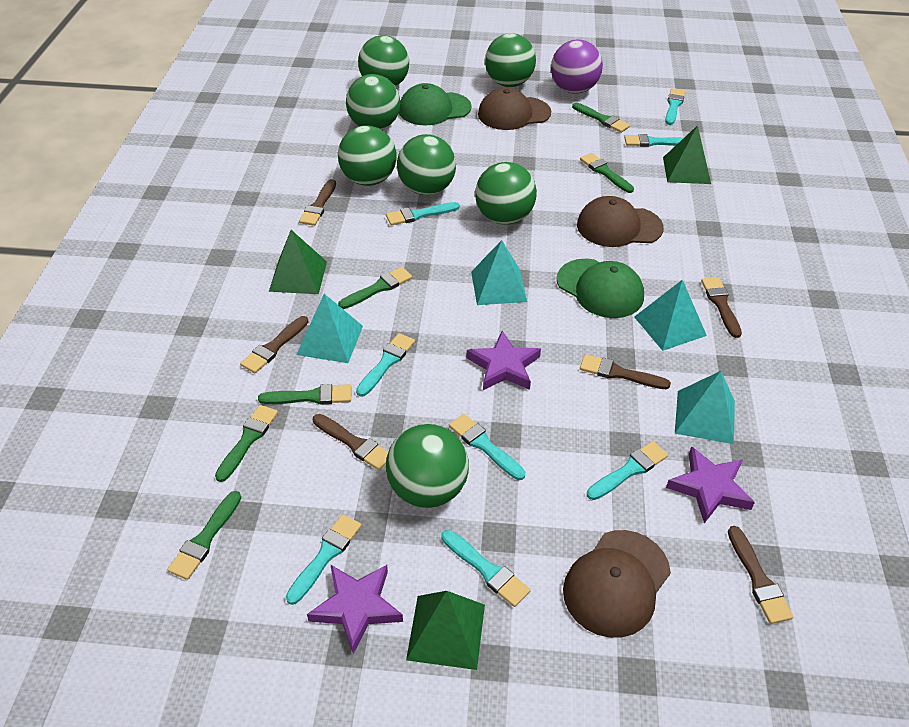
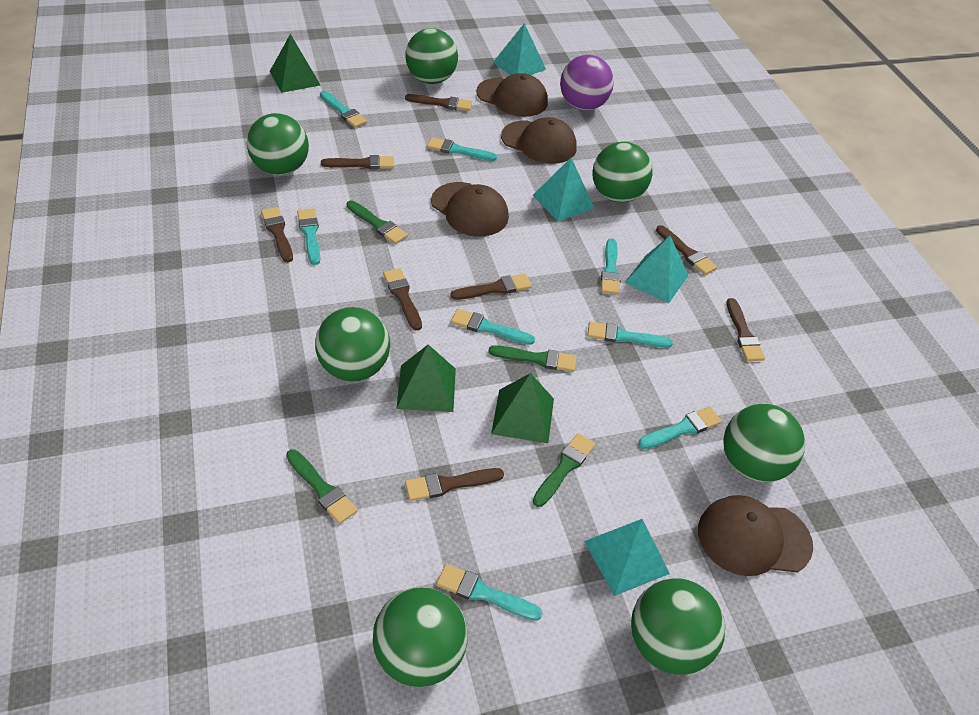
brown brush: [240,316,308,373] [299,179,336,226] [313,414,388,470] [580,354,671,389] [701,277,742,338] [728,526,794,624] = 6 -> [261,207,293,262] [321,155,394,169] [383,268,422,331] [405,94,472,111] [405,468,504,501] [451,274,532,300] [656,225,717,275] [726,298,765,361] = 8
brown cap: [478,87,551,130] [563,530,671,638] [577,196,664,247] = 3 -> [431,182,509,237] [476,73,548,117] [501,117,577,164] [698,495,813,576] = 4
green brush: [167,491,241,580] [215,405,278,482] [258,384,351,405] [338,267,412,309] [572,103,630,133] [580,153,634,193] = 6 -> [286,449,358,524] [347,201,408,244] [489,345,576,372] [533,433,595,507] = 4
green cap: [399,83,472,126] [557,259,644,318] = 2 -> none = 0
purple star: [307,564,403,654] [467,331,541,390] [666,446,755,523] = 3 -> none = 0

